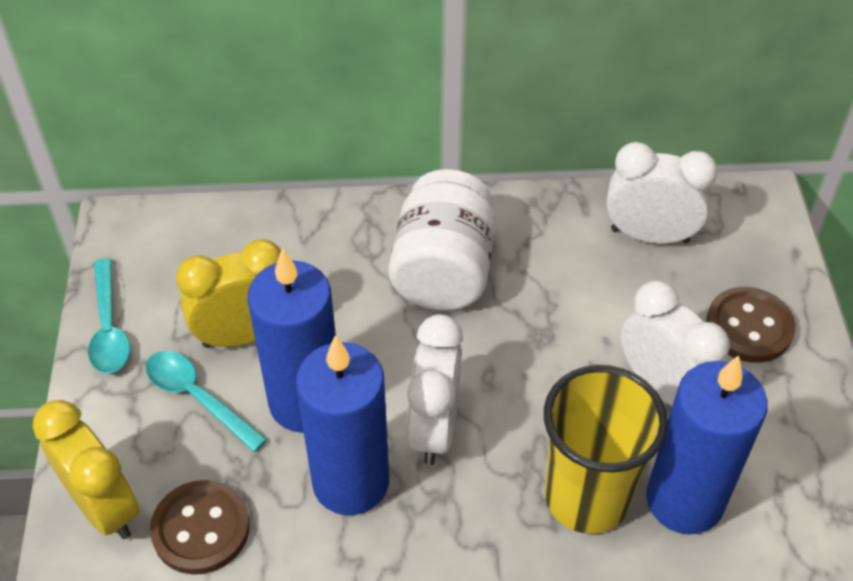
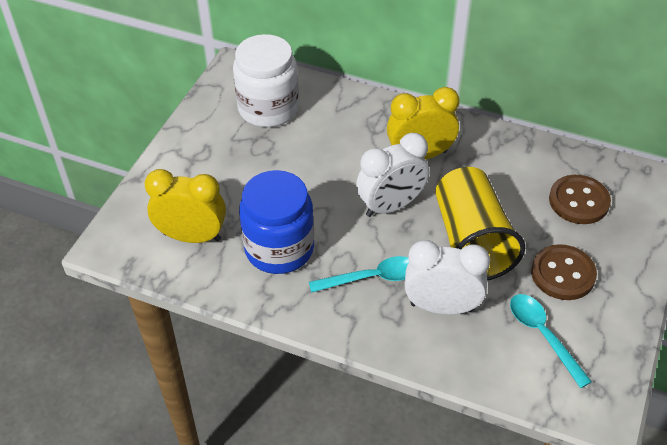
blue candle: [248,248,336,433] [296,335,389,515] [646,355,768,535] = 3 -> none = 0
blue jar: none = 0 -> [239,170,314,274] = 1
white clock: [407,314,463,465] [606,142,718,244] [620,281,730,406] = 3 -> [356,133,429,217] [404,240,490,315] = 2

